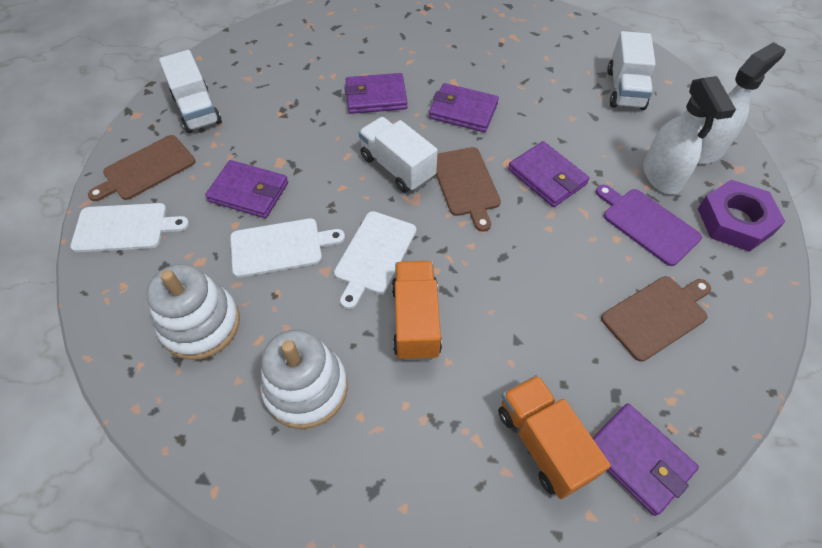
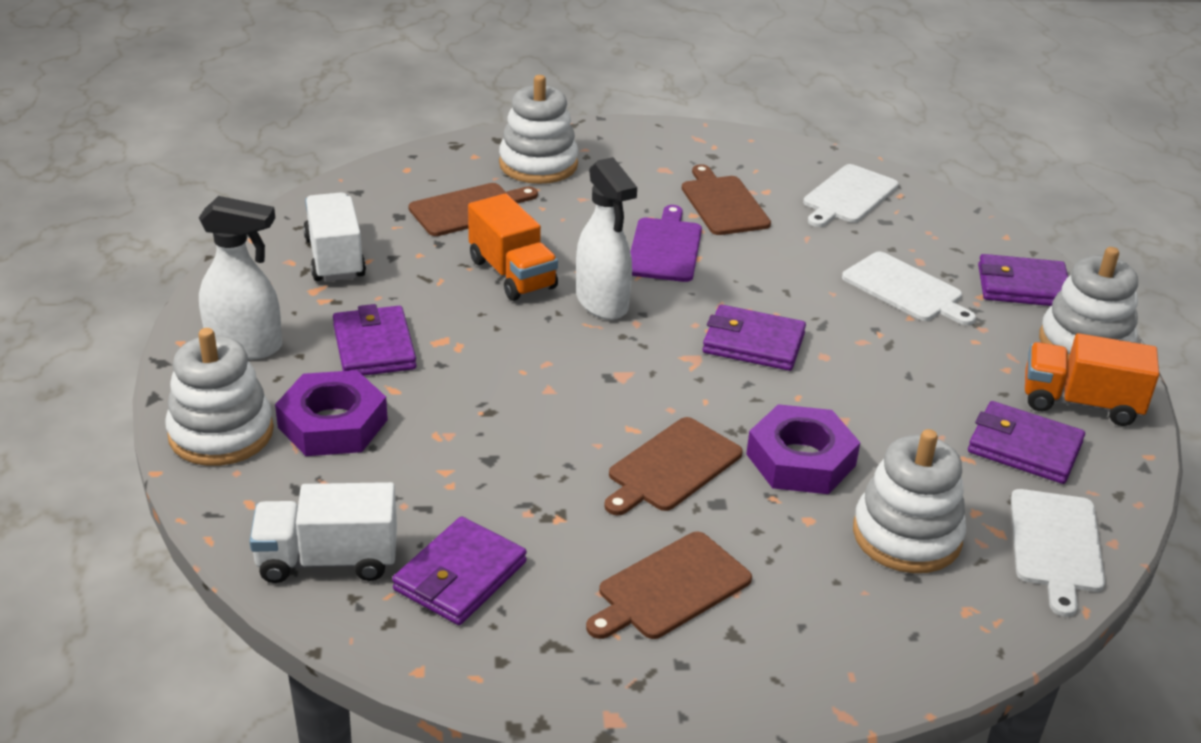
brown cutting board: [88,135,195,201] [436,147,501,232] [601,276,711,362] = 3 -> [408,183,538,236] [586,532,752,639] [604,417,743,515] [682,164,771,235] = 4
purple nut: [698,180,786,252] = 1 -> [275,370,388,456] [746,404,860,494] = 2
white stacking toy: [146,264,240,360] [260,330,348,429] = 2 -> [165,328,274,466] [499,75,578,184] [853,429,966,573] [1039,247,1138,359] = 4
white truck: [159,50,222,133] [359,117,438,193] [607,31,656,110] = 3 -> [249,482,397,583] [303,192,366,282] = 2

